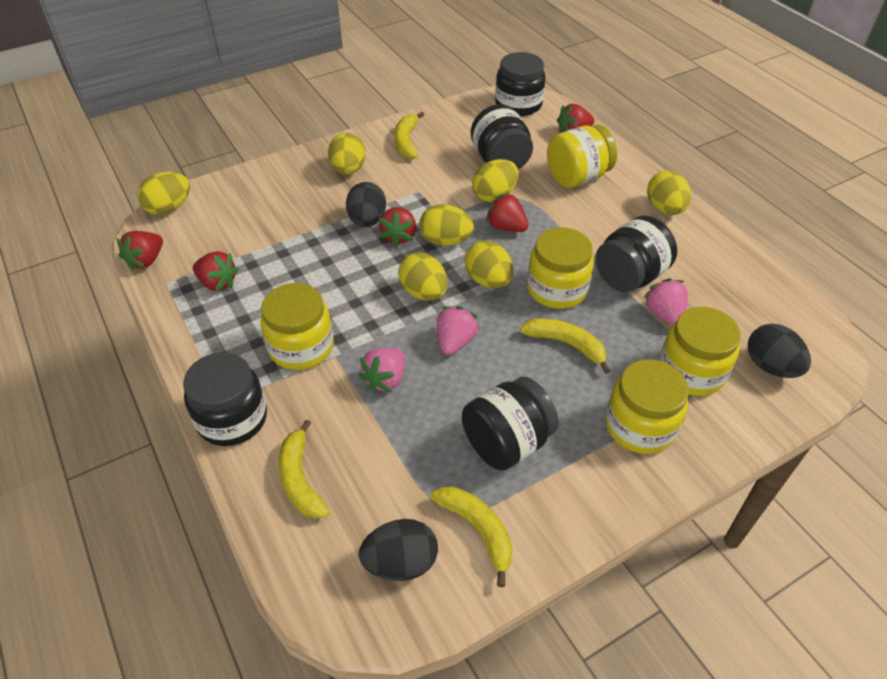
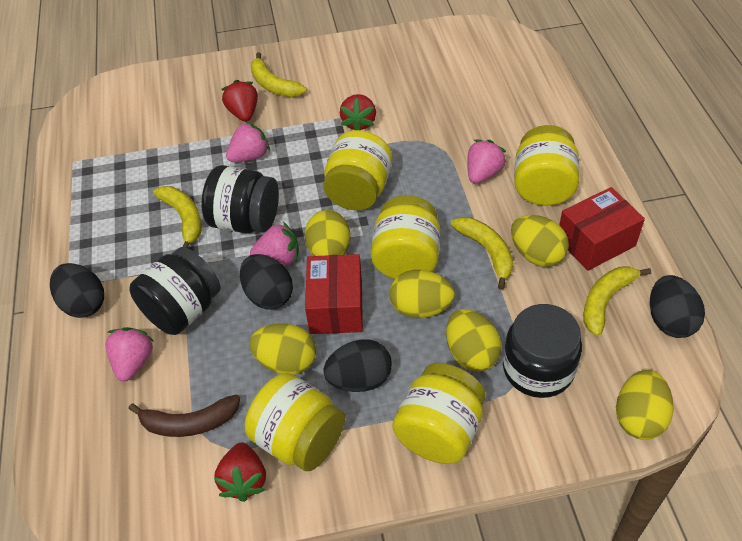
black egg: [346,182,386,227] [359,519,438,581] [748,324,811,378] = 3 -> [50,263,104,318] [240,254,293,310] [323,339,392,392] [650,275,705,338] = 4
black jar: [183,352,267,446] [462,377,559,471] [471,104,533,169] [495,52,546,116] [595,216,677,292] = 5 -> [130,247,220,335] [202,165,279,233] [503,304,582,398] = 3
brown banana: none = 0 -> [128,394,240,437] = 1
pink strawberry: [359,348,405,393] [437,306,479,355] [644,278,688,325] = 3 -> [105,327,155,382] [226,121,270,162] [250,222,299,266] [467,140,507,184] = 4
red box: none = 0 -> [305,254,363,334] [559,187,645,271] = 2
red strawberry: [117,231,163,271] [193,251,239,292] [379,207,416,247] [486,193,529,232] [557,104,594,133] = 5 -> [214,442,266,502] [221,80,258,122] [340,94,376,130] = 3
yellow egg: [137,172,190,215] [328,133,366,175] [398,253,448,301] [419,204,474,246] [465,240,513,288] [472,159,519,202] [647,171,691,215] = 7 -> [249,323,316,375] [305,210,351,256] [390,270,455,318] [446,309,502,372] [511,215,569,267] [616,370,674,440] = 6

